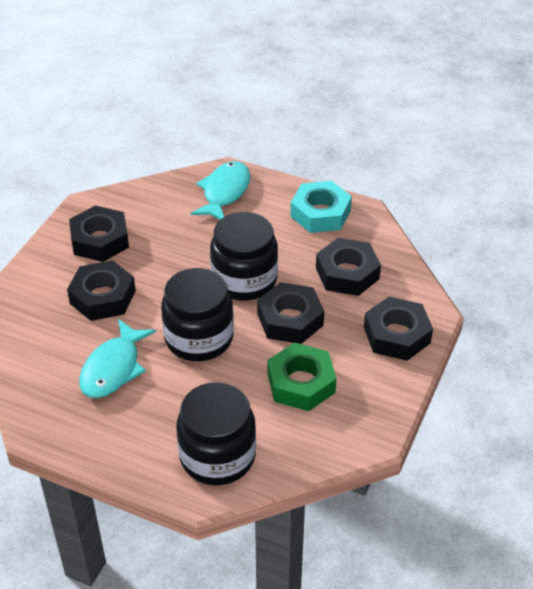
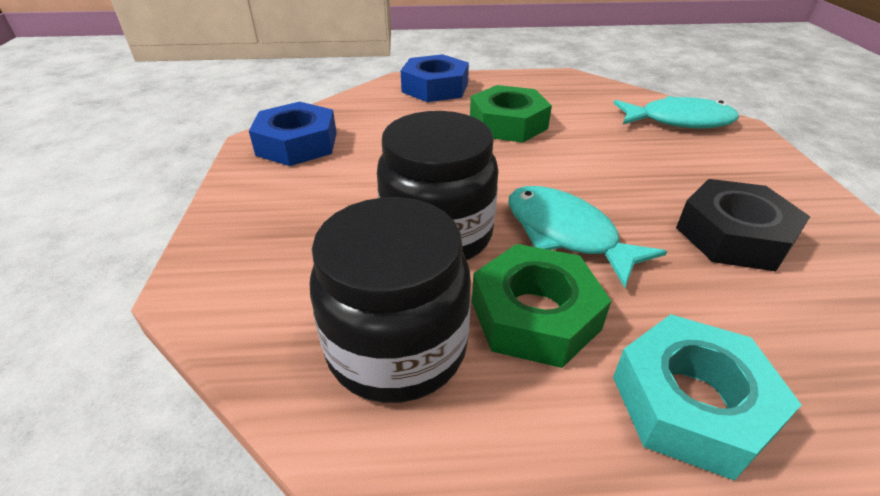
black jar: [161,268,234,361] [176,382,256,485] [210,212,278,301] = 3 -> [310,197,471,403] [377,111,498,260] = 2
black nut: [67,260,136,321] [69,205,129,262] [257,282,324,344] [316,238,381,296] [364,296,433,361] = 5 -> [676,179,810,272] = 1
blue nut: none = 0 -> [249,102,337,166] [401,54,469,102] = 2
green nut: [268,342,337,411] = 1 -> [470,85,552,143] [472,244,611,368] = 2

